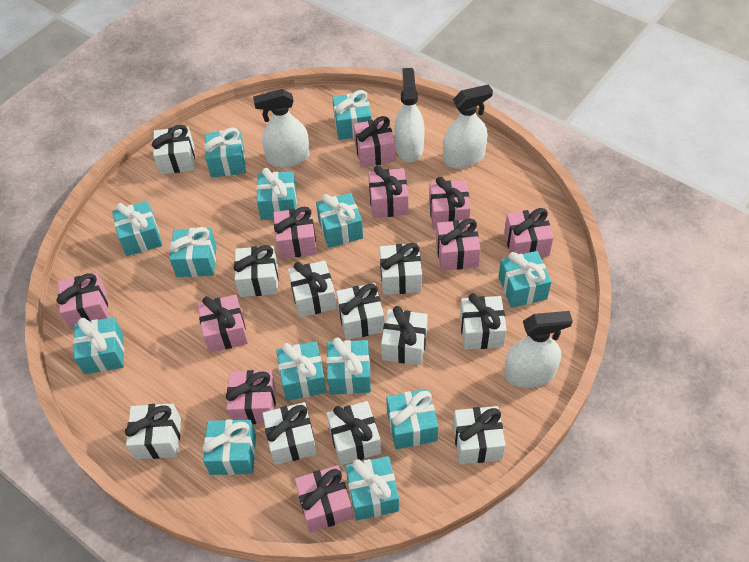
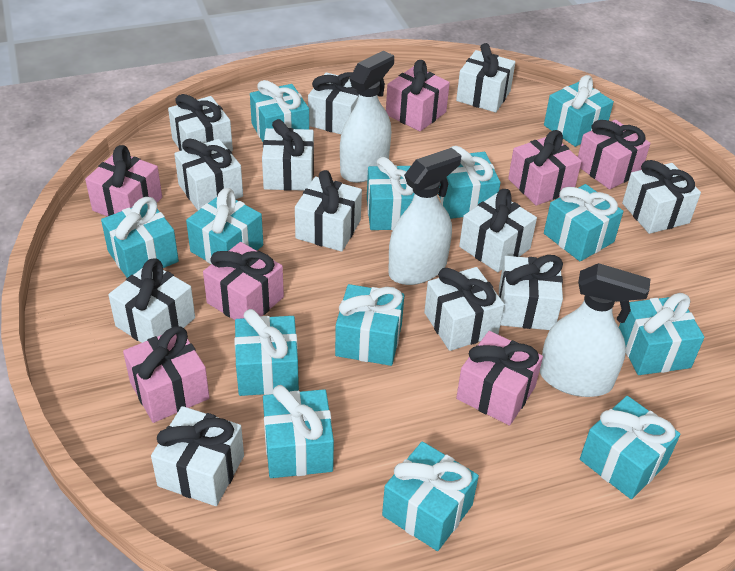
pink gift: [57,273,109,329] [197,295,248,353] [226,370,276,424] [273,207,317,259] [295,465,353,532] [353,116,395,168] [368,165,409,218] [429,177,471,230] [436,218,481,271] [504,208,553,257] = 10 -> [85,145,162,217] [123,327,210,423] [203,242,284,320] [386,60,450,131] [456,331,543,425] [508,130,582,206] [578,119,650,189] = 7
white gift: [125,404,181,459] [152,125,195,174] [233,245,278,297] [263,402,317,465] [288,260,337,318] [327,401,381,465] [336,283,384,340] [380,243,422,295] [381,306,428,365] [453,406,506,464] [460,293,507,350] = 11 -> [108,258,195,343] [151,406,244,506] [168,94,233,152] [174,138,243,210] [262,119,314,191] [295,170,362,252] [308,72,359,134] [424,267,504,351] [456,43,515,112] [459,189,537,272] [499,255,563,330] [622,160,701,234] = 12
white spray bottle: [253,89,310,167] [394,68,425,163] [443,84,493,169] [504,311,573,388] = 4 -> [340,51,394,183] [388,148,461,285] [540,263,650,397] = 3

